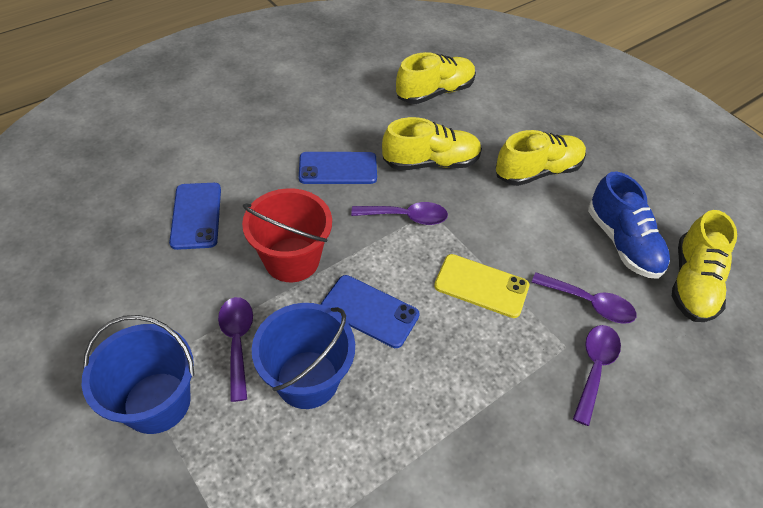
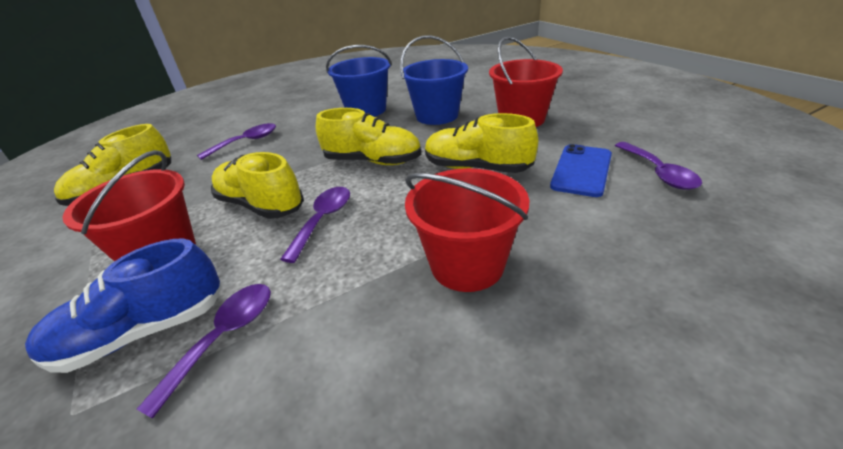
blue phone: [169,183,221,250] [299,152,377,184] [321,275,420,348] = 3 -> [550,144,612,197] = 1
red bucket: [242,188,332,282] = 1 -> [62,150,196,262] [405,168,530,292] [489,36,563,127] = 3
yellow phone: [434,254,529,318] = 1 -> none = 0

